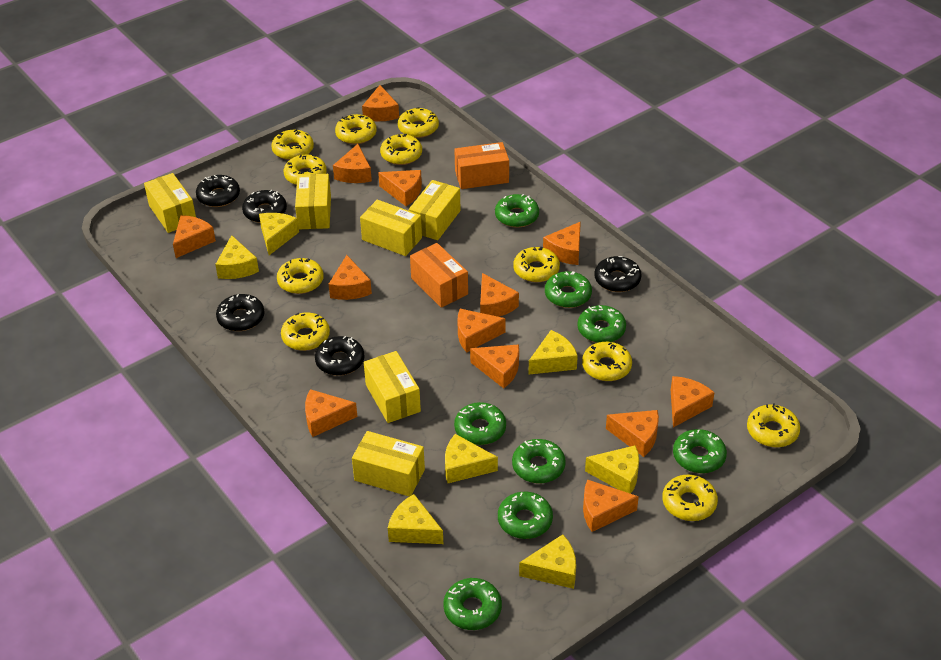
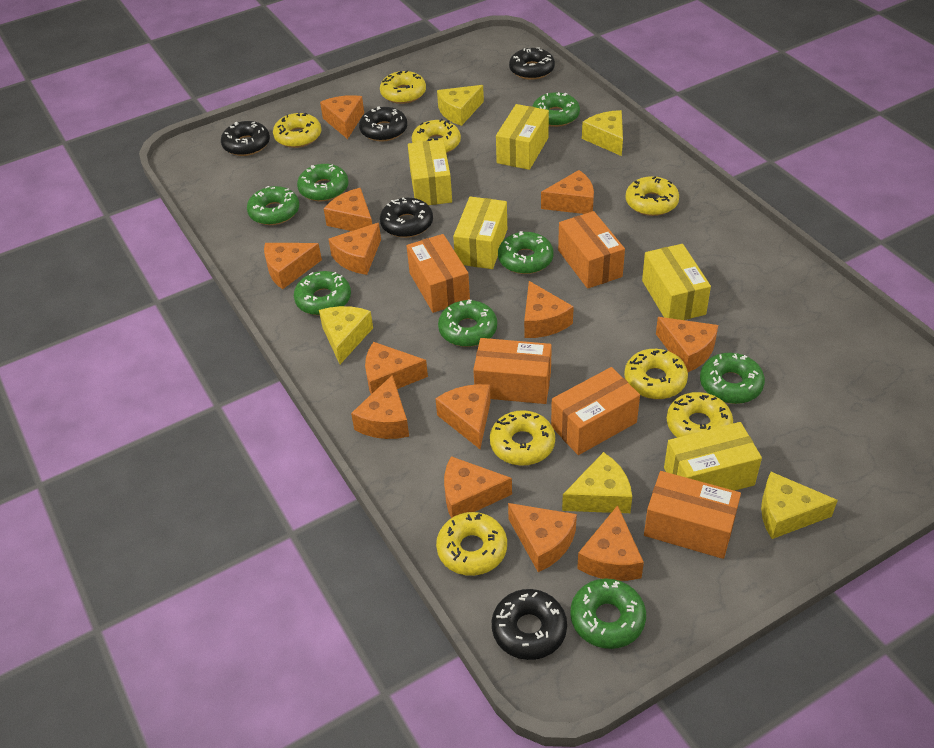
orange box: [410,243,468,308] [454,142,509,189] = 2 -> [406,234,470,313] [473,338,552,404] [551,367,640,455] [558,211,625,289] [644,471,741,559] = 5
yellow box: [144,173,196,233] [295,174,331,229] [352,431,425,497] [360,200,422,256] [364,351,421,423] [409,180,461,240] = 6 -> [408,140,452,205] [453,196,507,269] [496,104,549,170] [642,244,711,320] [664,422,762,491] = 5
yellow cheese: [215,235,259,279] [259,213,299,255] [388,494,443,544] [445,434,498,484] [519,534,576,589] [528,330,578,375] [585,445,639,494] = 7 -> [319,306,373,364] [437,85,484,126] [562,452,632,513] [582,110,623,156] [761,472,838,539] = 5
yellow donut: [271,129,314,160] [277,258,324,294] [281,312,330,351] [284,155,327,185] [335,114,377,144] [380,134,422,165] [398,107,439,138] [513,247,560,282] [582,342,632,381] [662,475,718,521] [747,403,800,447] = 11 -> [273,113,322,148] [380,70,426,104] [412,119,461,153] [436,512,507,576] [490,410,555,466] [624,349,688,399] [625,176,679,216] [667,392,733,438] = 8

